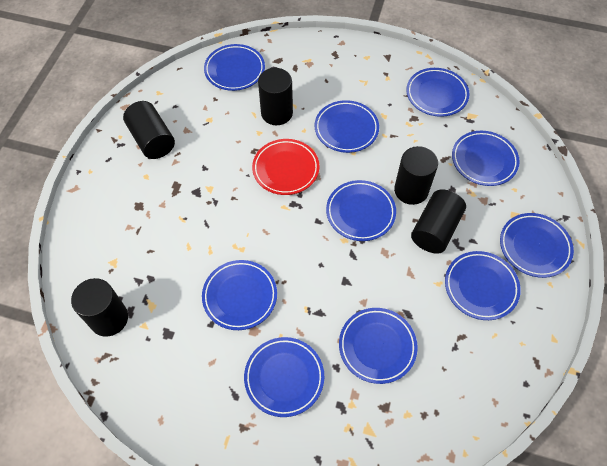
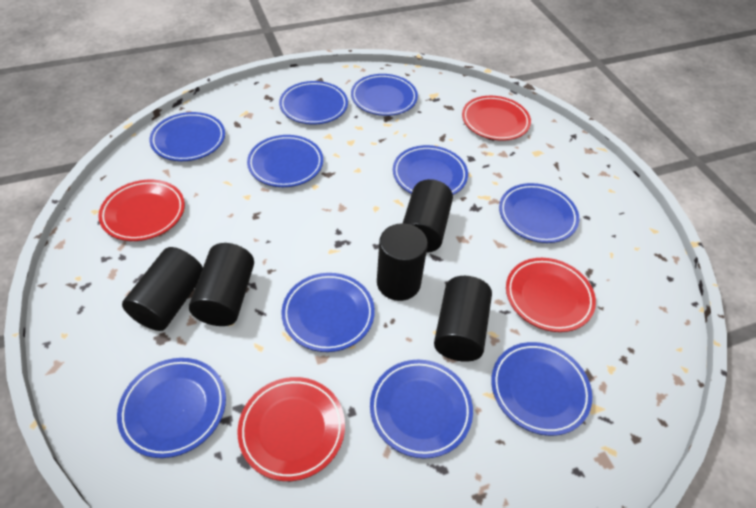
red plate: [252,139,319,195] = 1 -> [98,180,185,241] [238,377,345,481] [462,96,531,141] [506,258,596,332] = 4

